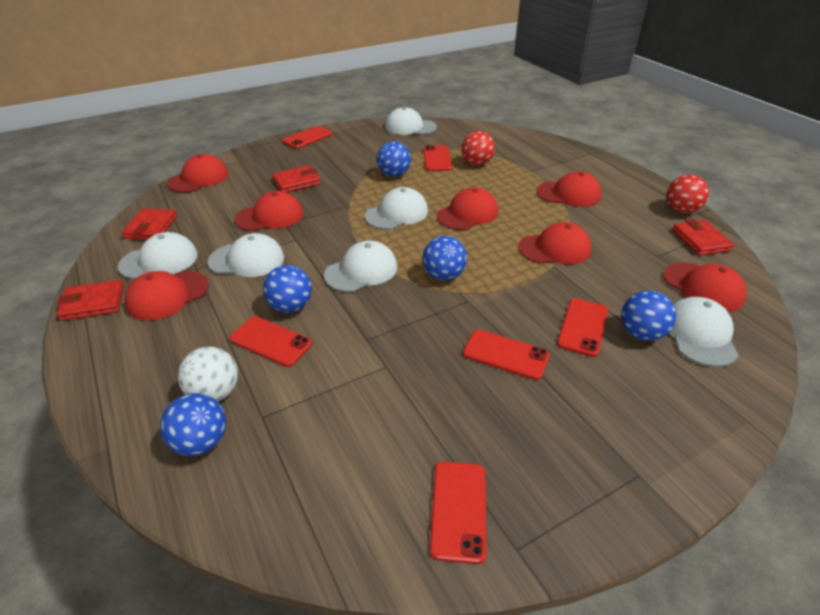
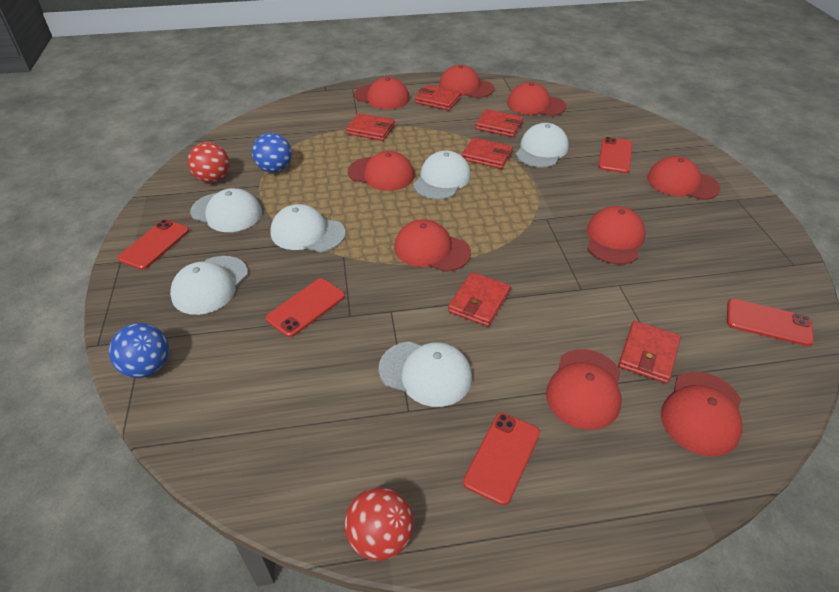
blue ball: [160,393,226,456] [263,265,312,313] [377,141,411,177] [422,236,467,281] [621,290,676,341] = 5 -> [109,323,169,378] [252,133,292,173] = 2
red cap: [125,271,209,321] [167,154,228,192] [235,191,303,231] [437,187,498,230] [518,222,592,264] [537,171,602,207] [663,263,747,312] = 7 -> [348,151,414,191] [354,77,410,109] [394,219,471,272] [439,65,494,98] [507,82,566,116] [546,349,621,430] [587,206,645,264] [647,156,720,200] [661,371,743,457] = 9
red phone: [230,316,312,367] [283,126,333,149] [423,145,453,171] [430,462,487,564] [463,330,550,380] [557,298,608,357] = 6 -> [118,219,189,270] [266,278,345,337] [463,413,540,506] [598,137,632,173] [727,299,814,346] = 5
red wallet: [57,280,124,321] [122,208,177,240] [272,165,321,192] [672,219,734,256] = 4 -> [346,113,395,141] [415,85,461,111] [448,272,511,327] [462,138,513,169] [475,109,523,137] [618,321,681,384] = 6
white ball: [178,347,238,402] = 1 -> none = 0

